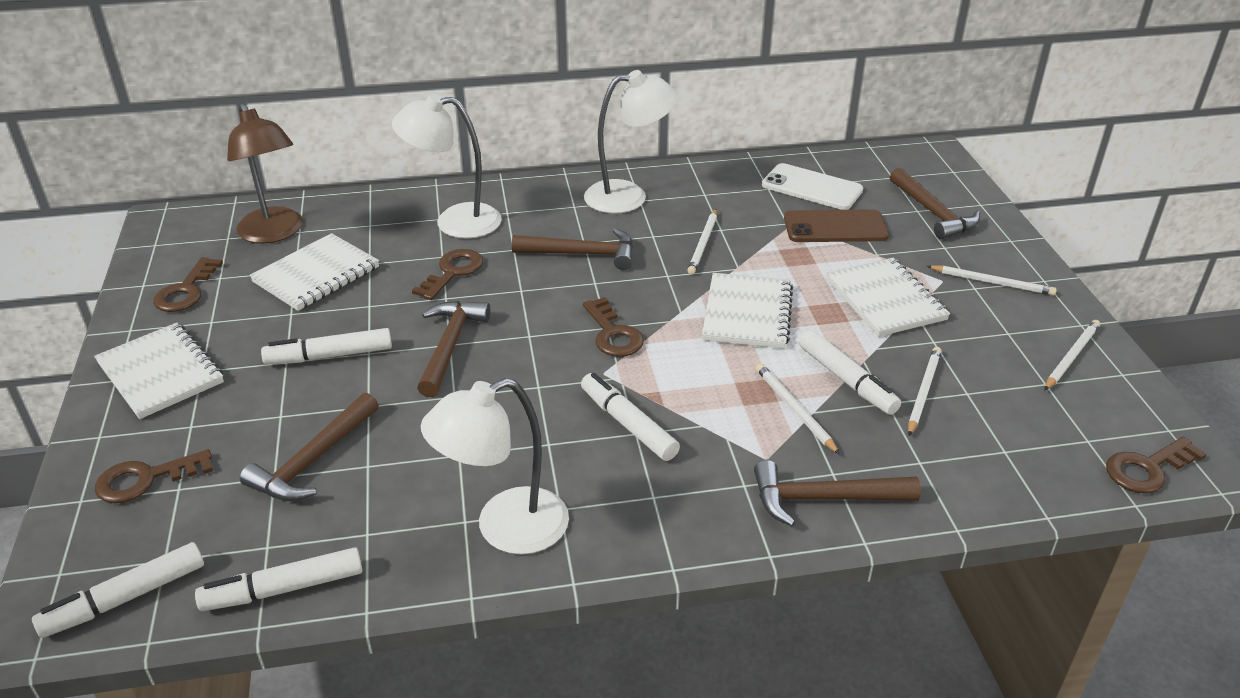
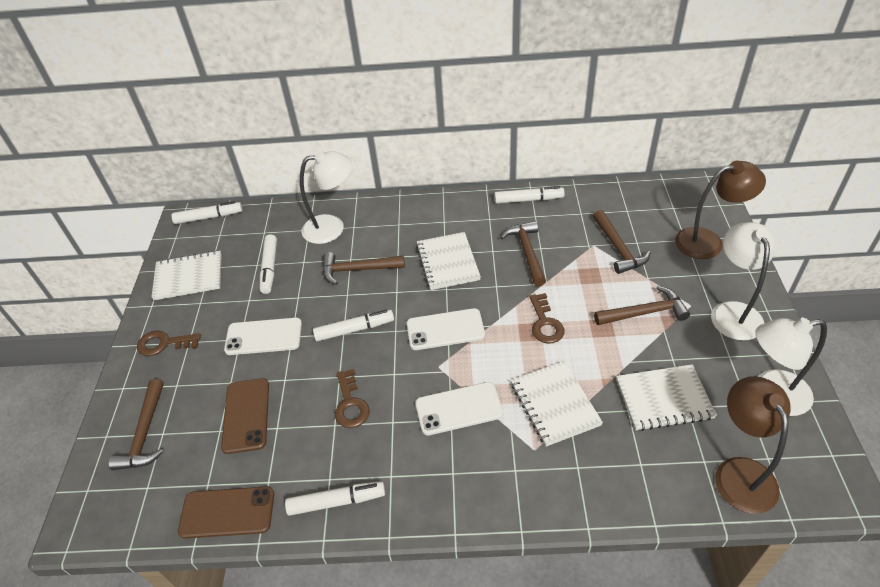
brown key: [95,449,213,503] [153,257,223,312] [412,249,483,300] [583,297,644,357] [1106,437,1207,493] = 5 -> [137,330,201,356] [335,369,370,428] [529,293,565,344] = 3
brown lamp: [227,103,303,244] = 1 -> [675,160,766,259] [715,376,791,514] = 2
brown phone: [784,209,889,242] = 1 -> [178,486,274,539] [221,378,269,454] = 2
white pencil: [687,209,717,275] [756,364,840,455] [908,347,942,436] [927,265,1057,296] [1045,320,1100,390] = 5 -> none = 0
white phone: [762,163,863,210] = 1 -> [224,318,302,355] [407,308,485,350] [415,382,503,436] = 3

